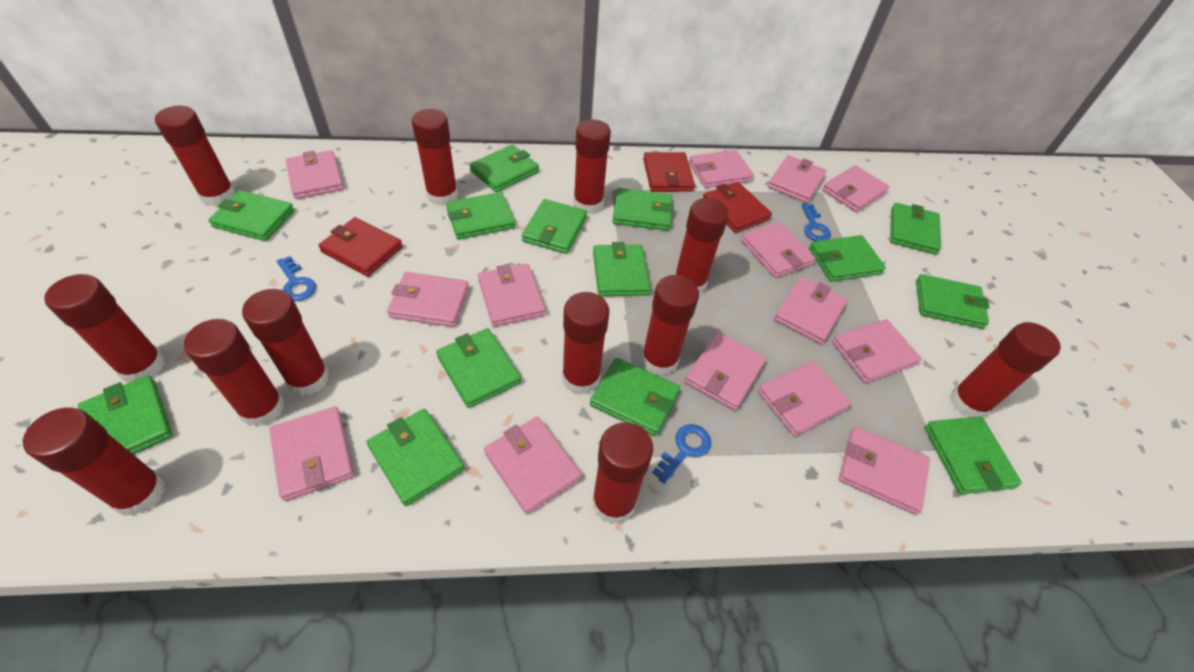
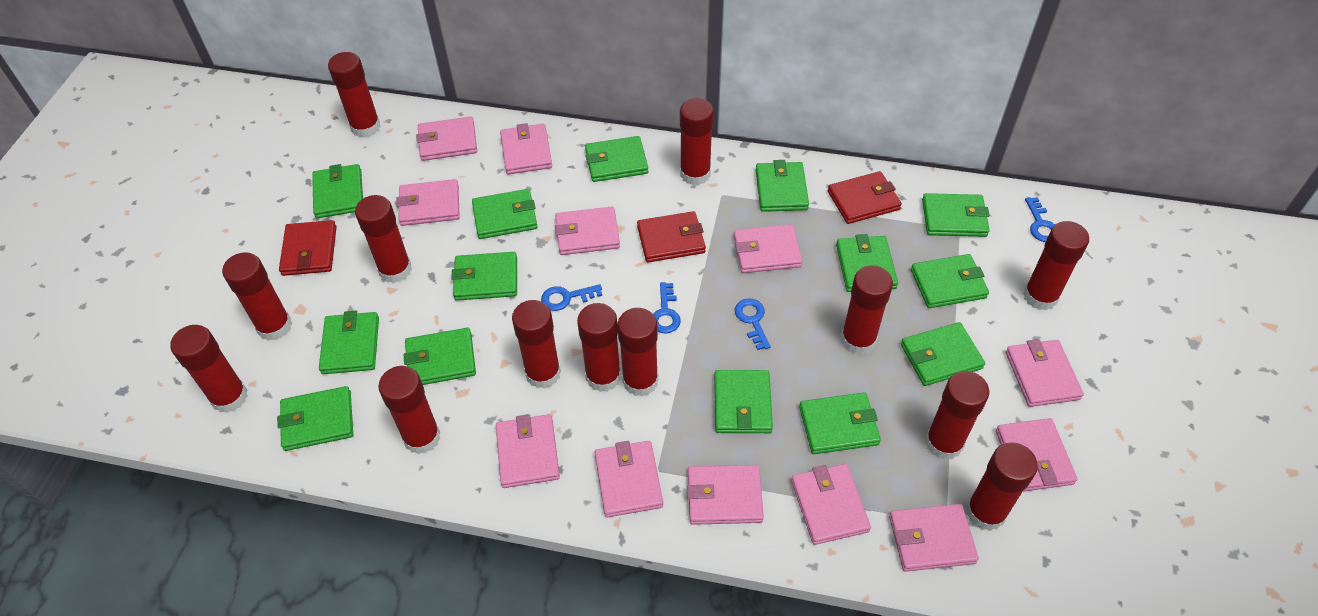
blue key: [277,256,316,301] [652,424,711,484] [802,203,831,241] = 3 -> [541,284,602,311] [653,282,681,334] [735,298,771,350] [1025,197,1055,242] = 4
pink wallet: [270,406,354,501] [286,150,344,199] [387,272,469,327] [478,264,545,327] [484,417,582,514] [685,332,766,411] [689,150,754,188] [741,222,815,278] [758,361,851,436] [768,155,827,203] [774,277,847,344] [822,165,890,212] [832,319,921,383] [839,427,930,515] = 14 -> [396,179,460,226] [416,116,477,161] [496,414,560,488] [500,123,552,174] [555,207,620,255] [595,441,663,517] [687,465,764,525] [734,224,803,273] [791,464,871,545] [889,504,979,572] [996,418,1077,492] [1006,339,1084,407] = 12
red glue stick: [23,408,165,516] [44,274,165,382] [155,106,235,206] [184,319,285,427] [242,289,330,396] [412,109,458,206] [562,292,609,395] [573,119,611,214] [592,422,653,524] [641,275,699,376] [675,198,729,293] [950,322,1061,418] = 12 -> [170,325,248,413] [222,252,292,341] [328,52,381,138] [355,195,412,283] [378,366,440,454] [512,300,561,389] [577,303,621,392] [617,308,658,396] [680,98,714,185] [841,266,893,355] [925,371,989,460] [966,442,1038,531] [1023,221,1089,310] = 13

